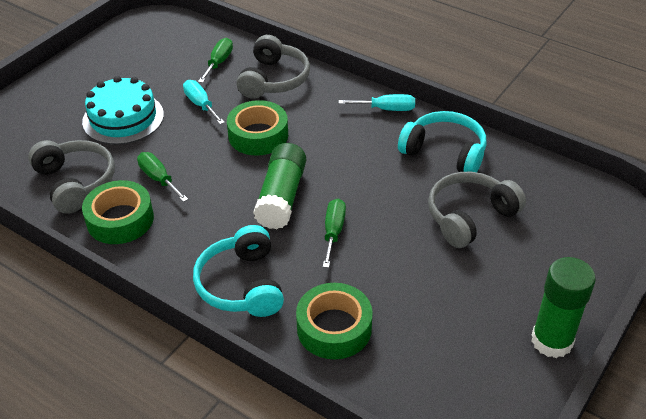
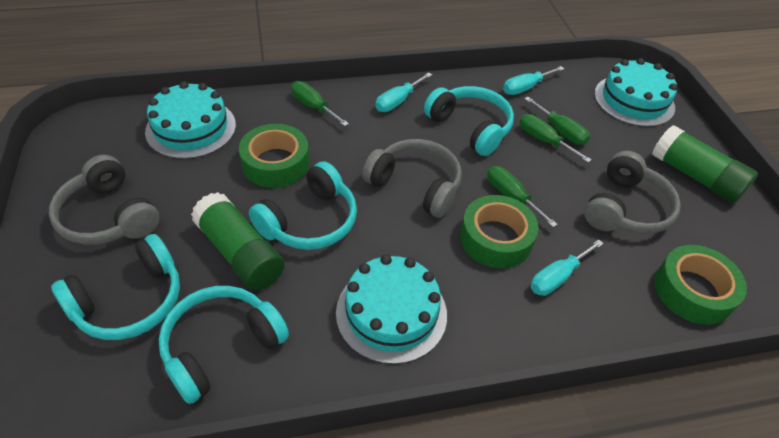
green screwdriver: [137,152,188,202] [198,38,233,83] [323,199,346,268] = 3 -> [291,81,349,126] [487,166,558,227] [519,114,592,163] [524,97,590,145] = 4
turquoise cake: [82,76,164,145] = 1 -> [145,81,236,159] [336,254,447,364] [594,58,678,127] = 3
turquoise headphones: [193,225,284,317] [398,111,487,172] = 2 -> [51,234,180,340] [159,286,289,404] [249,161,357,250] [424,86,514,156] = 4
turquoise screwdriver: [183,80,225,124] [339,94,415,111] = 2 -> [375,72,432,112] [503,66,564,95] [531,239,604,296] = 3

